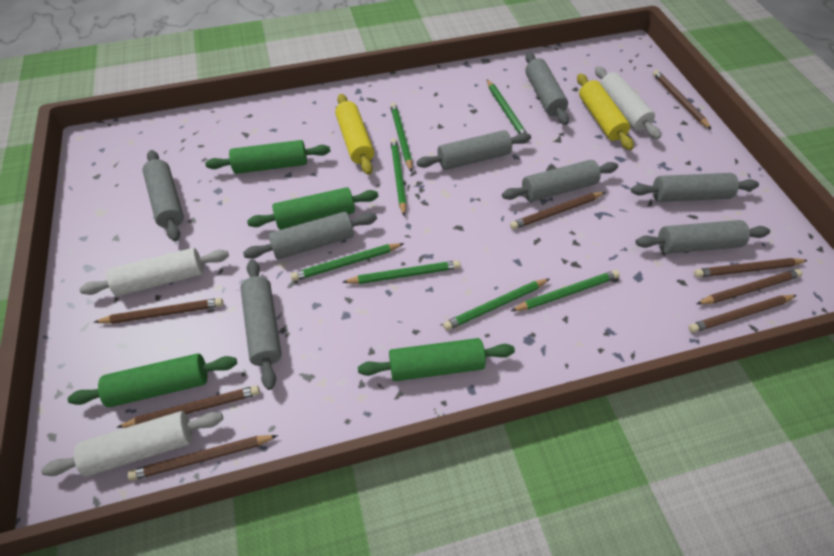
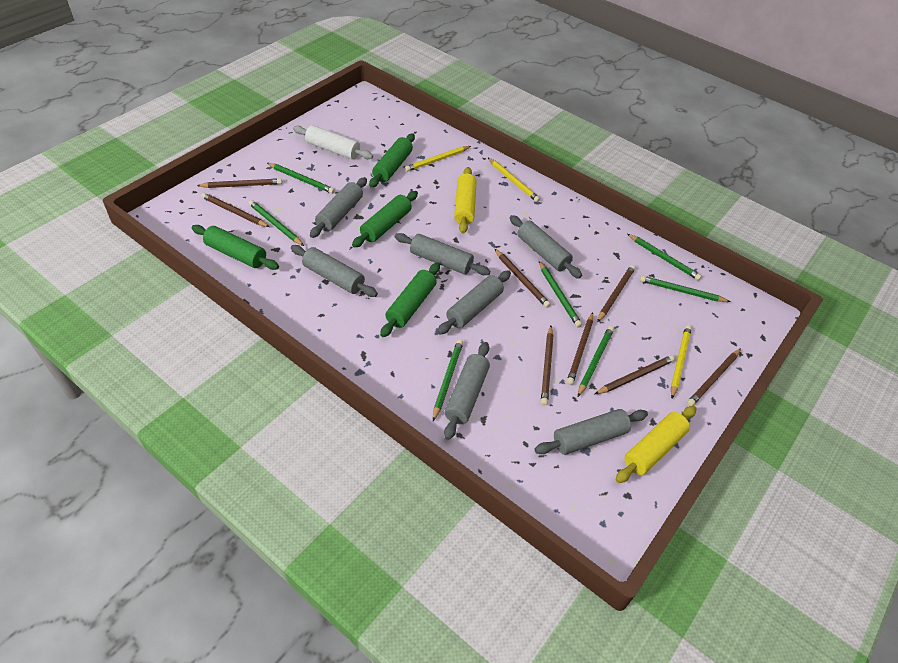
grey rolling pin: [143,150,184,241] [240,259,282,390] [243,211,377,259] [416,130,531,170] [502,160,618,202] [525,52,569,125] [631,173,759,202] [635,220,770,254] = 8 -> [291,245,378,297] [310,177,367,238] [395,233,490,275] [437,270,511,335] [444,342,490,440] [510,215,582,278] [534,409,648,455] = 7
white rolling pin: [41,411,223,477] [80,248,229,296] [595,66,661,139] = 3 -> [293,125,373,160] = 1
yellow pencil: none = 0 -> [405,146,471,172] [488,158,540,202] [671,325,692,398] = 3

